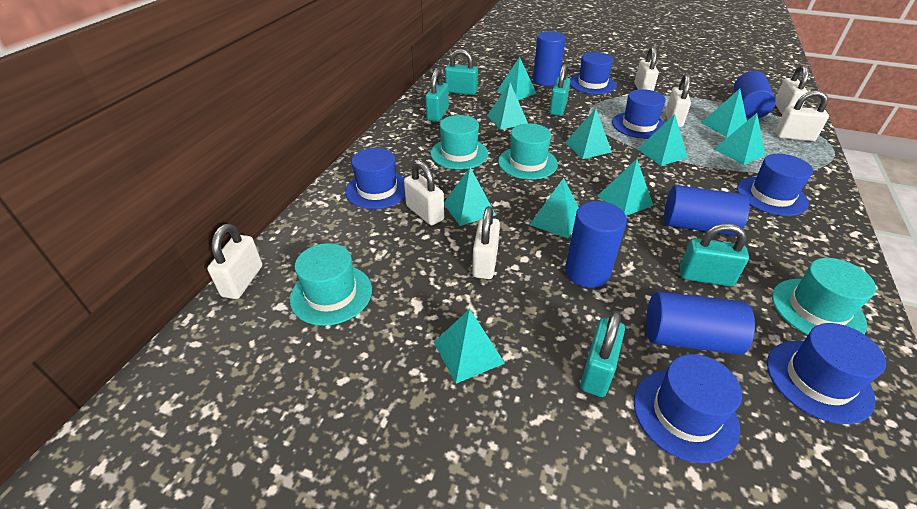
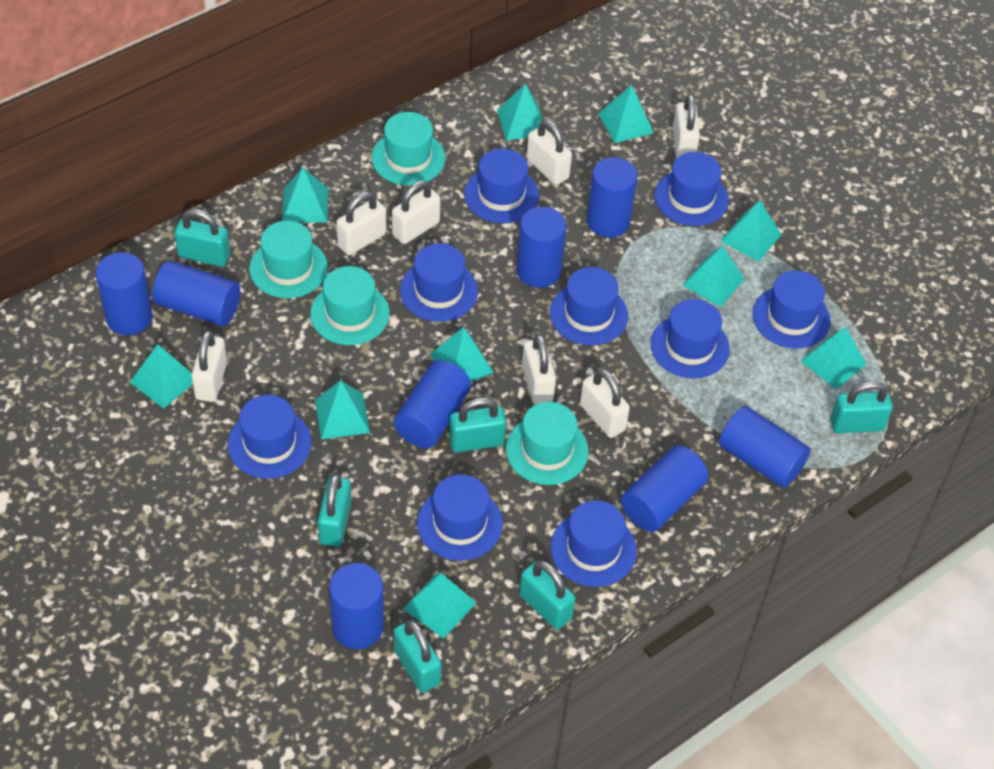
blue cylinder: [533,31,566,86] [565,201,627,288] [646,291,755,355] [664,185,750,236] [734,71,776,118] = 5 -> [96,252,152,335] [152,261,240,326] [329,563,384,649] [394,360,471,448] [516,207,566,288] [587,157,638,238] [621,445,709,532] [719,406,811,488] = 8
blue hat: [345,148,405,209] [570,52,616,94] [612,89,666,139] [634,354,742,463] [737,154,813,216] [767,323,886,424] = 6 -> [228,395,312,479] [400,243,478,322] [417,475,503,561] [464,149,539,223] [550,267,628,346] [550,500,637,587] [651,299,730,379] [654,152,729,226] [753,270,831,349] = 9
turquoise padlock: [426,69,449,122] [445,49,478,95] [549,64,570,116] [580,311,625,397] [680,223,749,287] = 5 -> [174,209,230,267] [318,474,352,547] [394,620,442,693] [449,397,506,453] [519,561,575,630] [830,381,893,433] = 6

